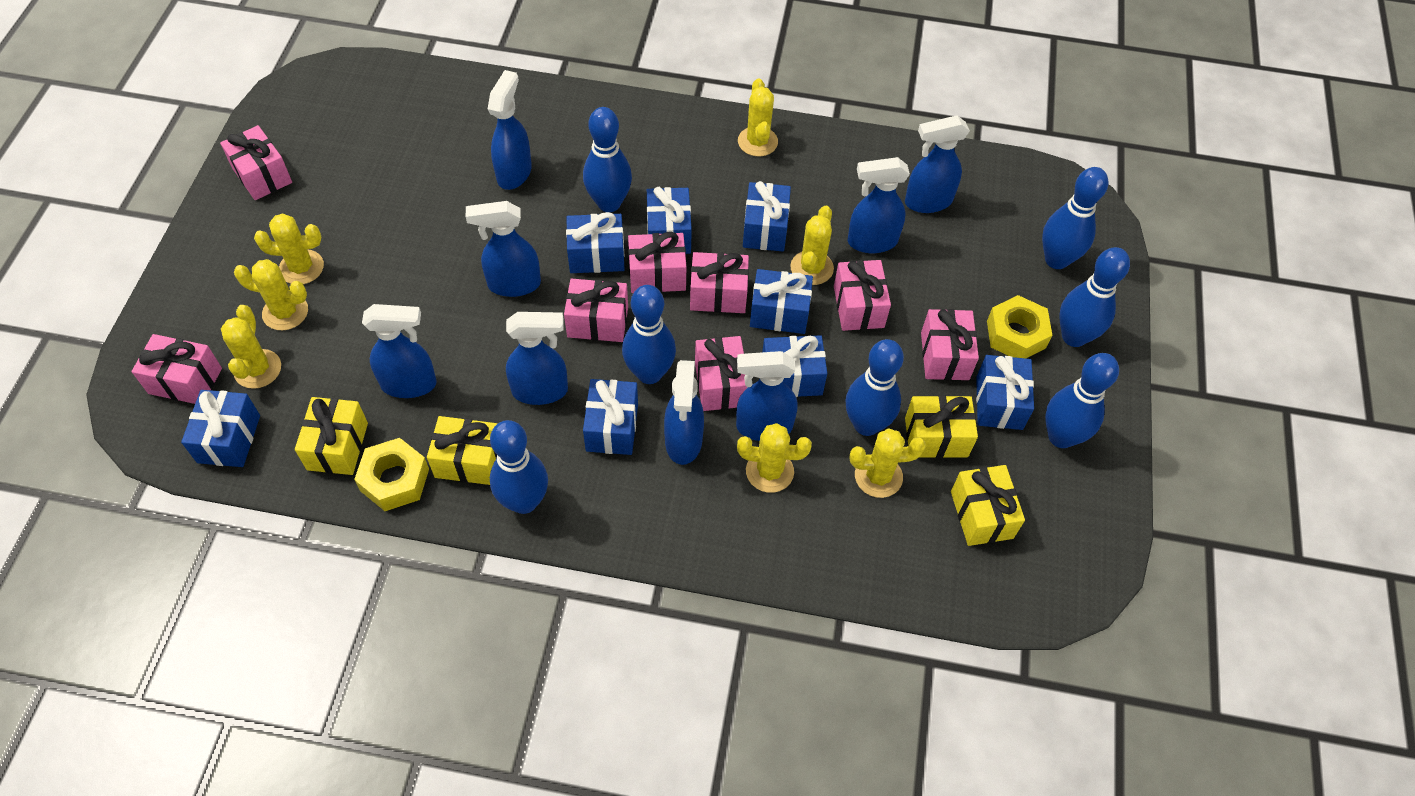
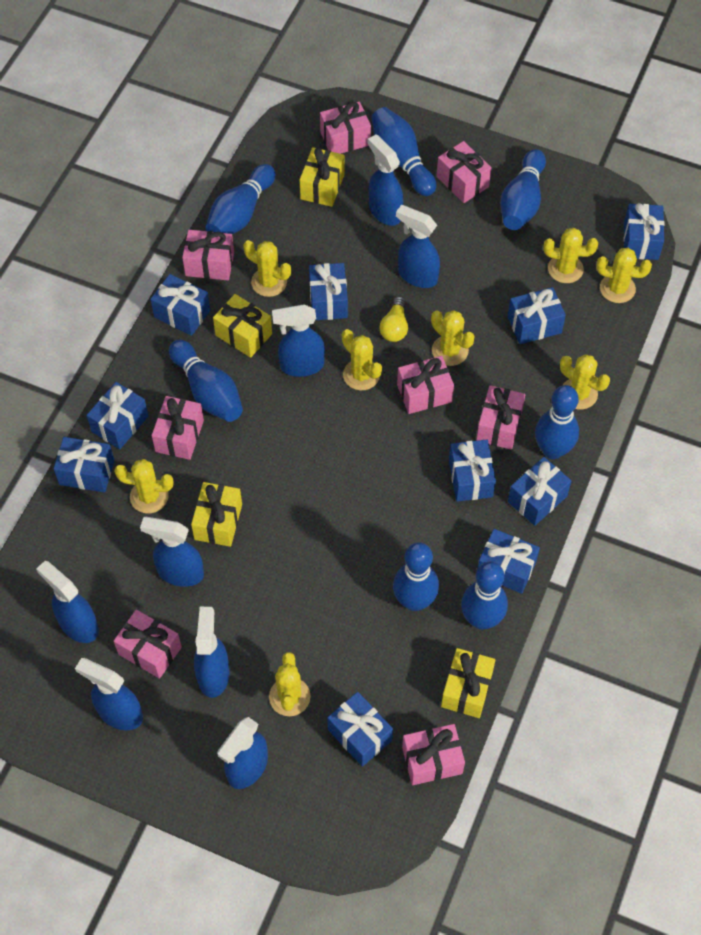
blue gift: [181,390,260,467] [566,212,624,273] [583,379,638,455] [647,187,692,254] [743,181,791,252] [750,269,813,334] [762,335,827,397] [976,355,1034,430] = 8 -> [53,437,114,492] [87,382,149,449] [151,274,210,336] [309,263,348,320] [327,692,393,767] [449,440,496,501] [477,529,540,594] [508,287,566,344] [508,457,571,526] [624,203,664,260] = 10
yellow cactus: [221,305,281,389] [234,259,308,330] [254,213,324,284] [737,423,812,493] [738,78,778,156] [790,206,834,285] [850,428,926,498] = 7 -> [114,459,174,513] [243,240,291,297] [269,652,311,716] [342,329,382,390] [431,310,475,366] [543,228,598,283] [560,354,610,410] [596,248,652,303] = 8
yellow light bulb: none = 0 -> [379,296,408,342] = 1
yellow nut: [354,438,429,511] [987,295,1052,359] = 2 -> none = 0

